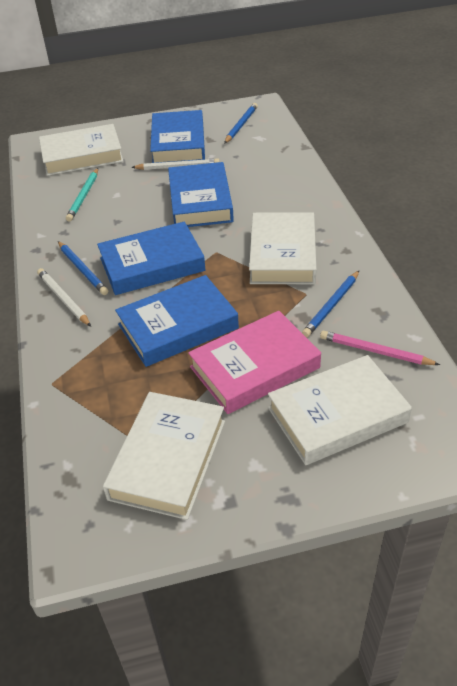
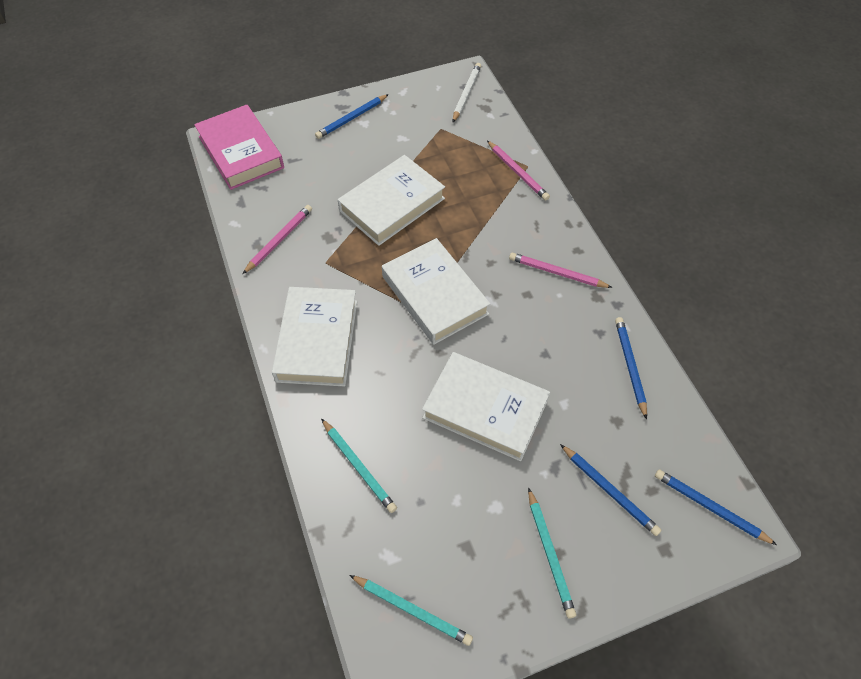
blue book: [97,221,206,295] [115,275,239,367] [150,110,205,163] [168,162,234,227] = 4 -> none = 0
blue pencil: [58,241,108,295] [224,103,258,144] [302,270,360,338] = 3 -> [315,94,389,139] [560,444,661,536] [615,317,647,420] [655,469,777,545] = 4
pink pencil: [320,331,440,365] = 1 -> [243,205,312,274] [487,140,550,201] [509,253,613,288] = 3
turquoise pencil: [66,168,98,222] = 1 -> [321,418,397,513] [349,575,473,646] [528,487,576,619] = 3
white pencil: [37,268,91,327] [131,159,219,170] = 2 -> [453,63,481,122] = 1

